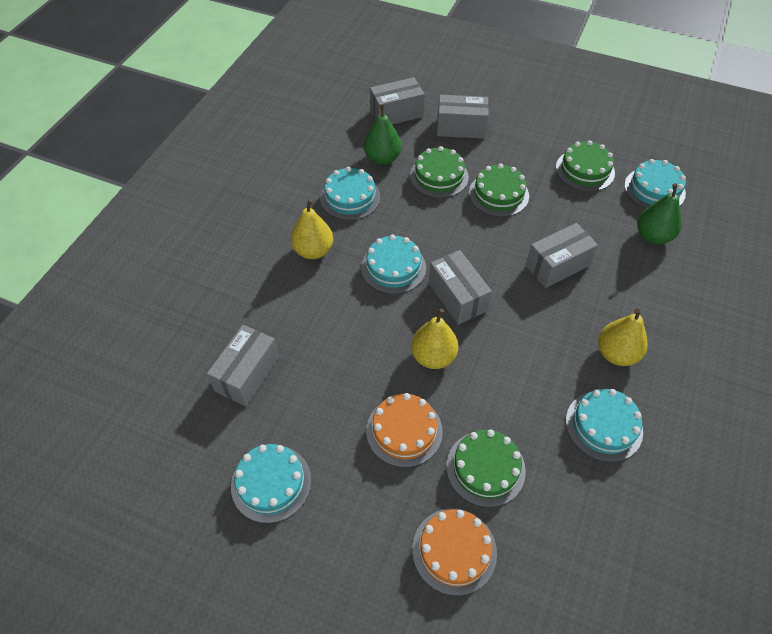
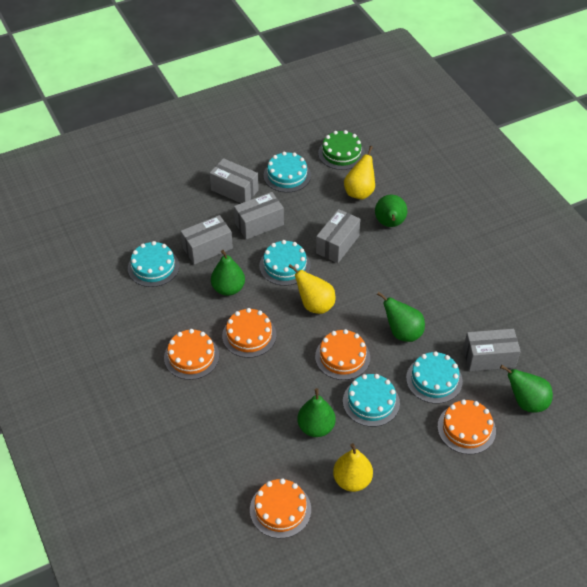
green cake: [410,146,469,198] [446,429,526,507] [469,163,529,217] [556,140,615,192] = 4 -> [318,130,365,170] = 1
green pear: [364,104,402,165] [637,183,682,244] = 2 -> [211,250,245,296] [297,388,336,437] [375,195,407,227] [377,292,425,342] [500,365,553,413] = 5
orange cake: [366,393,443,467] [412,509,497,596] = 2 -> [164,329,219,380] [222,308,276,358] [250,479,311,538] [315,329,370,380] [437,400,496,454] = 5

